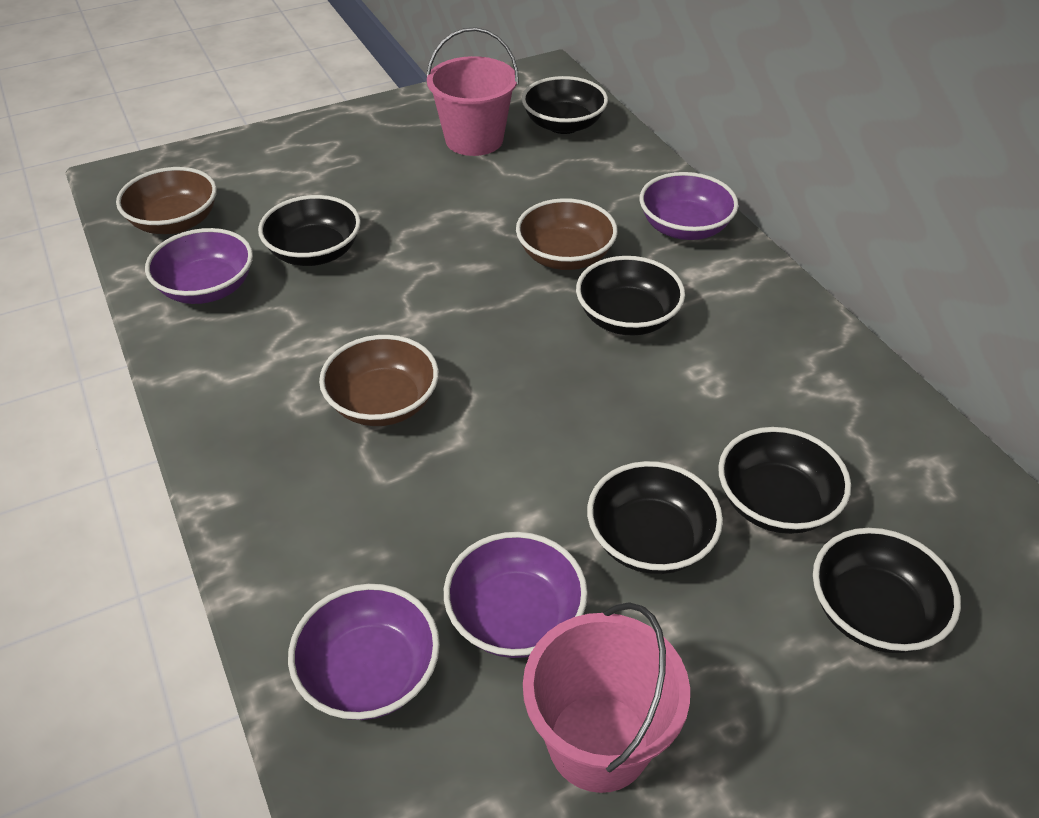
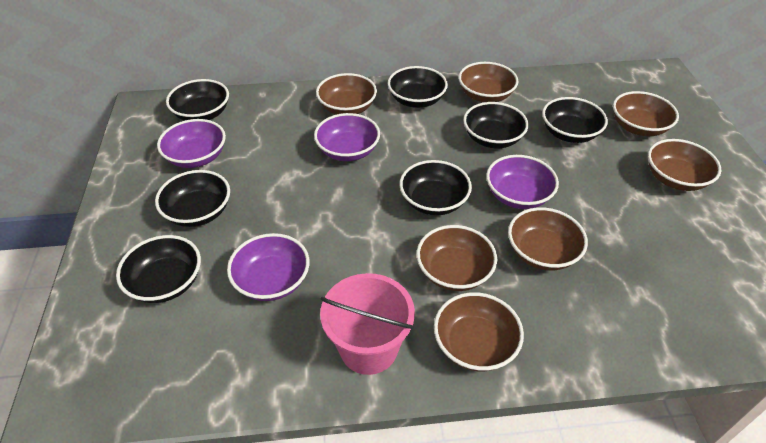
black bowl: [258,195,361,266] [522,76,608,134] [576,256,685,336] [587,461,723,574] [718,427,851,534] [813,528,961,653] = 6 -> [116,235,201,303] [155,170,230,227] [166,79,229,121] [388,66,448,108] [399,160,472,216] [463,102,529,148] [542,97,608,143] = 7
brown bowl: [116,167,217,234] [319,335,439,426] [516,198,618,270] = 3 -> [316,73,377,115] [416,225,497,291] [434,292,524,371] [458,62,518,102] [508,207,588,271] [613,91,679,136] [648,139,722,191] = 7
pink bucket: [426,27,519,156] [523,602,690,793] = 2 -> [320,273,415,375] = 1

